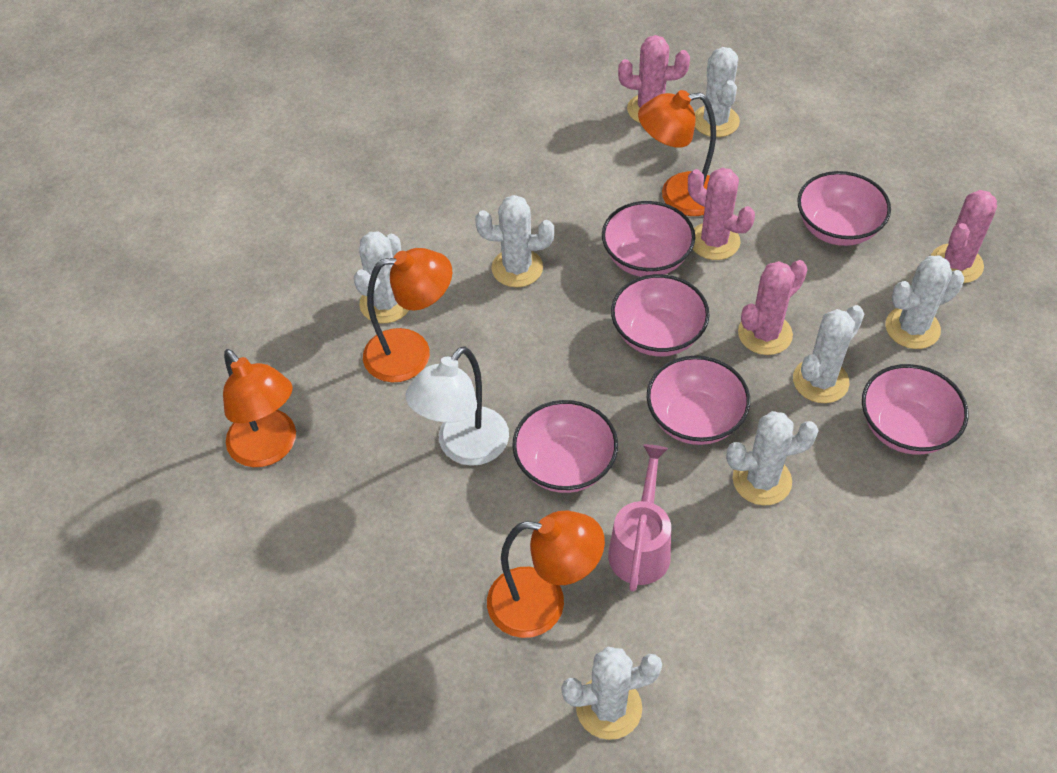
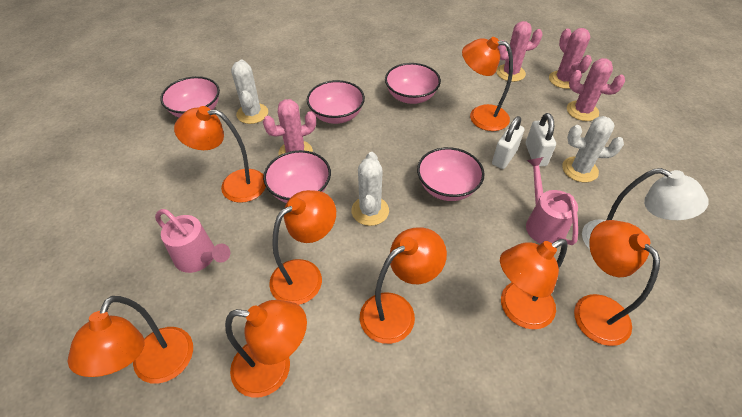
orange lamp: [223,349,296,467] [363,248,452,382] [487,510,605,638] [638,90,716,216] = 4 -> [67,296,193,384] [174,106,266,203] [225,300,307,398] [269,190,336,305] [360,228,447,344] [462,37,513,131] [500,239,568,329] [574,220,660,346] = 8
pink bowl: [512,400,618,493] [602,201,695,277] [611,274,710,356] [647,356,750,445] [797,171,891,246] [862,364,969,455] = 6 -> [160,76,220,118] [263,150,331,203] [307,80,365,124] [385,63,441,104] [417,147,485,201] = 5
pink watering can: [608,444,671,592] = 1 -> [155,209,230,273] [526,157,578,245] = 2
white cactus: [354,232,409,323] [475,195,554,287] [561,647,662,740] [695,47,740,137] [726,411,819,505] [793,305,864,403] [885,255,964,349] = 7 -> [231,60,268,124] [351,152,389,226] [562,116,624,182] = 3
white padlock: none = 0 -> [492,116,524,169] [526,113,556,166] = 2

